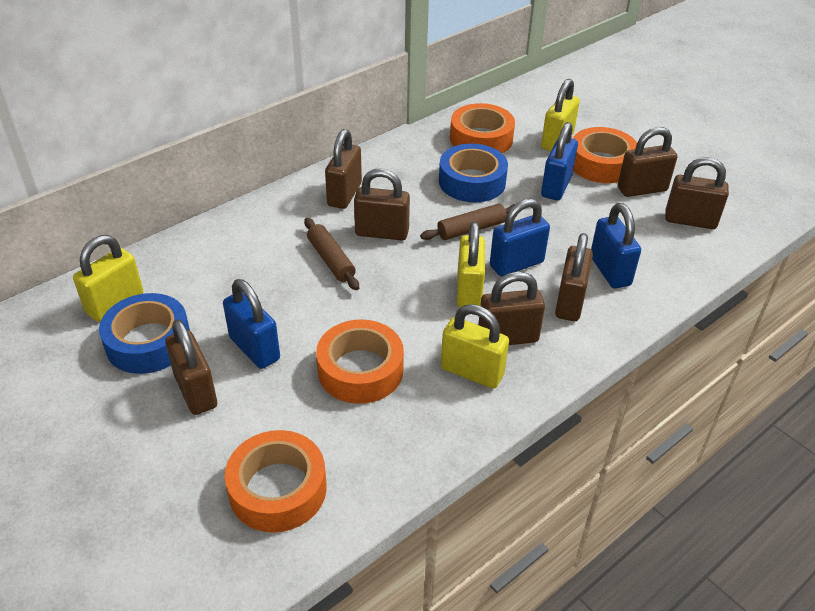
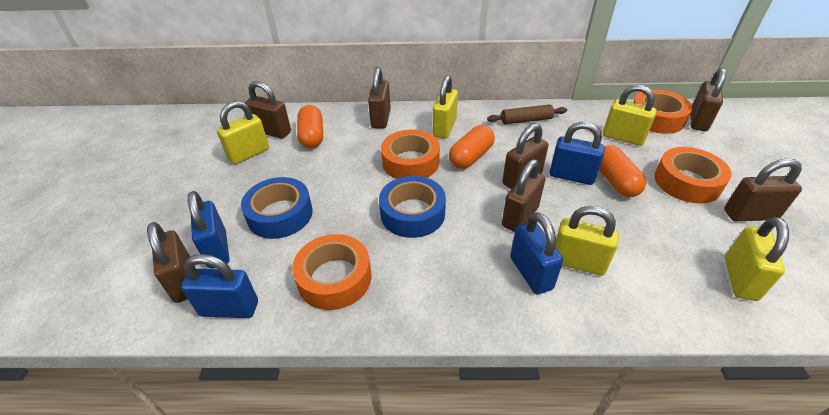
brown rolling pin: [304,218,359,290] [420,204,515,240] = 2 -> [487,104,567,124] = 1
orange capsule: none = 0 -> [297,105,323,148] [449,125,495,169] [599,145,646,197] = 3
yellow padlock: [73,235,143,322] [441,304,509,389] [457,222,485,308] [541,79,580,151] = 4 -> [217,101,269,164] [433,75,458,138] [556,206,619,276] [603,85,657,146] [725,217,789,301] = 5

